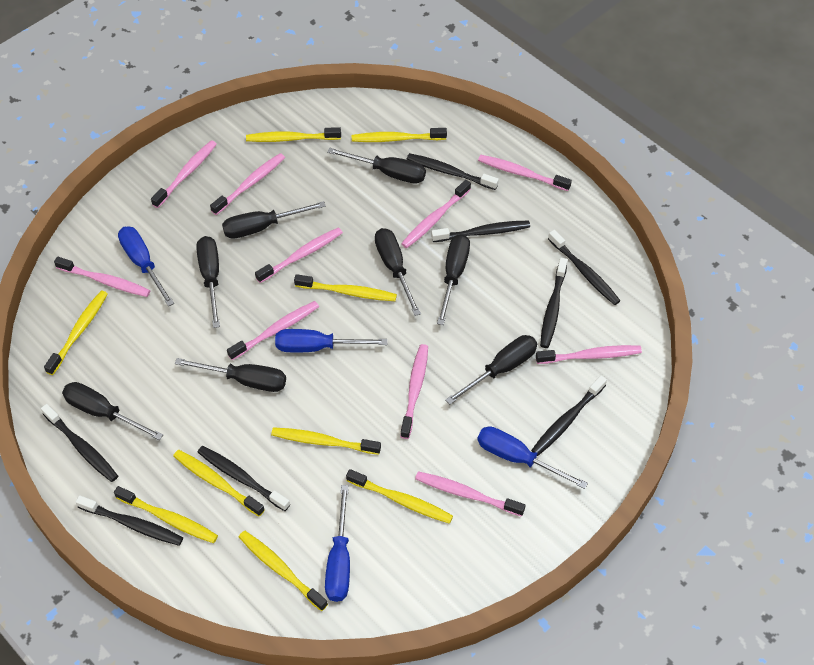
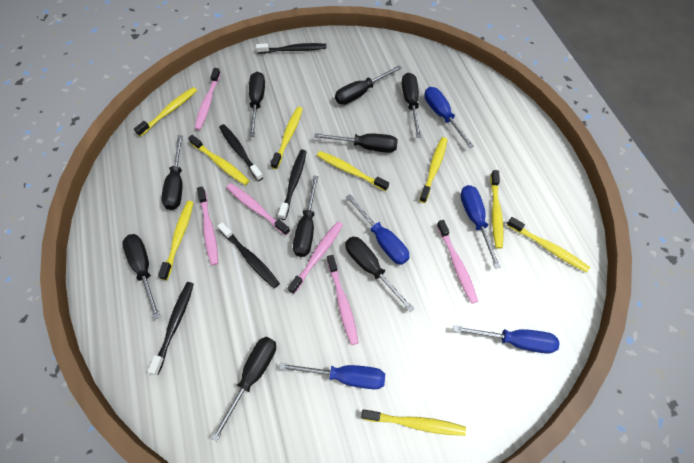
black screwdriver: [62,382,163,440] [175,358,286,392] [196,236,220,328] [222,201,326,239] [327,148,426,183] [375,228,421,316] [437,234,470,325] [445,335,537,405] = 8 -> [122,234,160,320] [161,135,183,210] [211,337,276,442] [249,72,265,137] [293,176,319,257] [314,133,398,153] [335,65,402,105] [345,237,415,312] [402,73,422,138] = 9
black toothbrush: [41,404,118,482] [75,495,183,546] [198,446,290,511] [407,153,499,190] [431,220,530,242] [531,376,607,456] [540,258,567,348] [548,230,621,305] = 8 -> [148,282,194,375] [218,222,280,288] [219,124,263,181] [256,43,327,54] [278,150,307,220] = 5
blue screwdriver: [118,226,174,306] [275,329,388,353] [325,485,350,602] [477,426,588,489] = 4 -> [279,363,385,389] [346,194,410,265] [425,87,474,148] [453,325,560,354] [460,185,501,269] = 5
pink toothbrush: [54,257,151,297] [151,140,217,208] [210,153,285,215] [227,301,319,360] [255,227,343,283] [400,344,428,439] [401,180,471,248] [415,471,525,517] [478,155,572,191] [536,345,642,364] = 10 -> [194,68,221,130] [197,187,218,266] [226,183,290,236] [288,221,343,294] [327,255,359,345] [437,220,478,304] = 6

